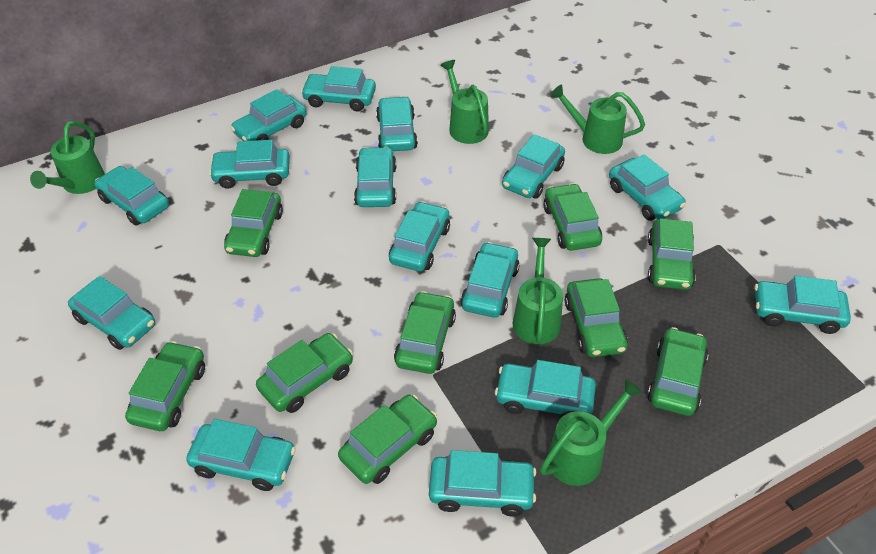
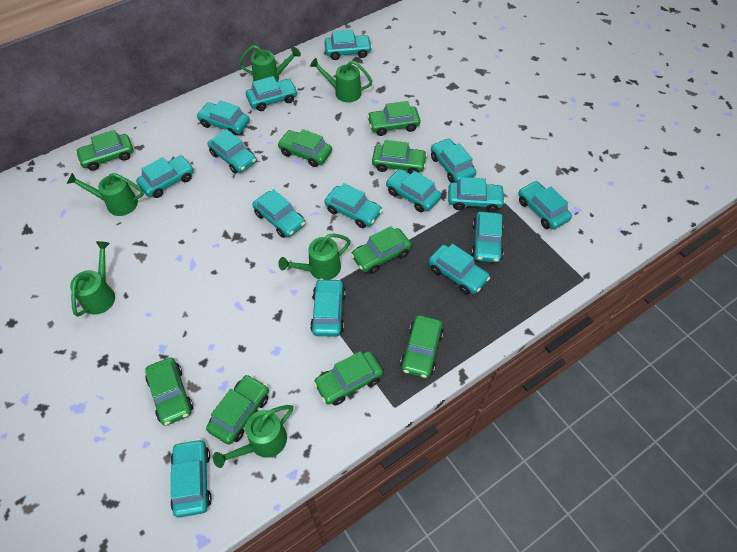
green watering can: [30,121,105,194] [441,60,489,144] [512,238,563,344] [540,378,643,486] [550,84,645,154] = 5 -> [67,173,144,216] [70,241,115,317] [213,405,293,468] [238,45,301,82] [278,234,351,280] [310,58,373,103] = 6

